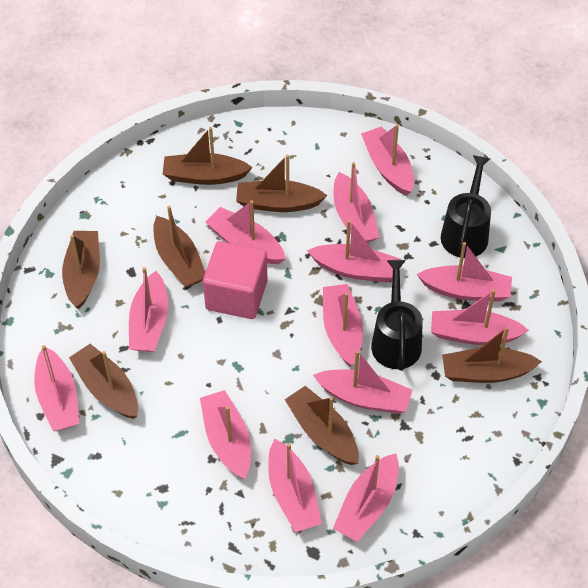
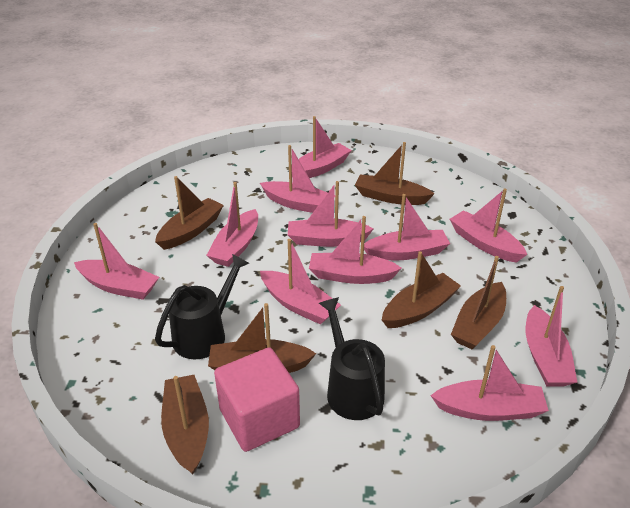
brown boat: [62,231,100,309] [69,344,138,419] [153,206,205,288] [163,127,253,185] [236,155,328,212] [285,386,359,465] [442,327,542,383] = 7 -> [155,176,224,250] [161,375,209,474] [208,303,316,373] [355,142,435,205] [382,251,461,328] [451,256,506,349] = 6
pink boat: [34,345,79,431] [129,267,168,352] [200,390,251,479] [206,200,286,264] [268,439,322,532] [307,220,401,282] [313,350,412,414] [323,284,363,366] [333,453,399,542] [334,162,379,242] [361,124,414,196] [417,242,512,302] [431,289,529,345] = 13 -> [74,223,159,300] [206,182,258,267] [260,145,335,213] [260,239,341,325] [288,181,374,247] [299,116,352,178] [309,216,402,284] [364,194,450,260] [430,345,549,421] [450,188,527,263] [526,286,577,387] = 11

